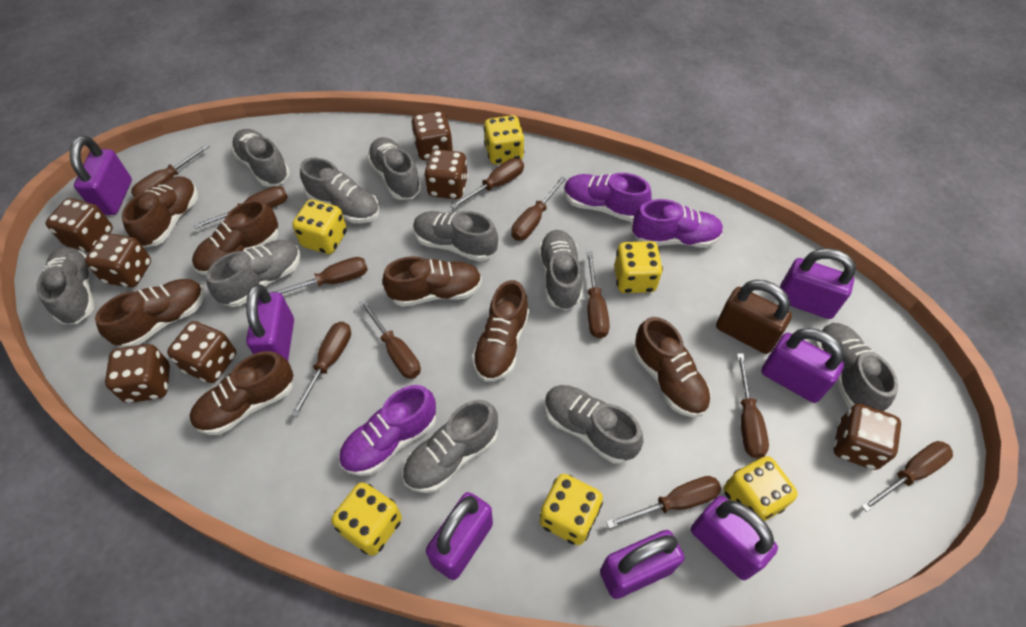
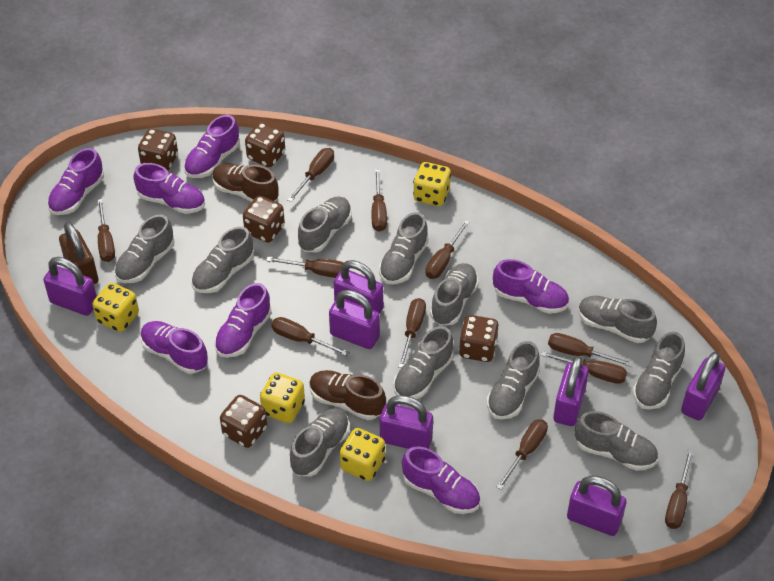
brown dice: [46,198,113,252] [85,233,151,287] [105,344,170,403] [167,321,236,383] [411,111,453,160] [425,149,468,199] [833,404,901,470] = 7 -> [138,128,178,171] [220,395,267,448] [243,196,285,243] [245,122,285,167] [459,315,499,362] = 5
brown shoe: [95,279,205,347] [122,176,198,247] [190,351,293,435] [192,200,279,275] [382,256,482,307] [472,280,529,382] [633,317,711,417] = 7 -> [212,163,279,202] [309,370,386,420] = 2
grey shoe: [36,247,94,324] [206,240,301,307] [231,129,290,187] [300,158,379,223] [367,137,422,200] [402,400,498,493] [413,211,498,261] [538,230,582,310] [545,385,643,464] [815,323,898,411] = 10 -> [114,215,174,283] [191,226,254,293] [290,408,350,476] [298,196,352,252] [379,212,429,284] [393,326,454,399] [430,263,479,326] [487,341,540,420] [575,411,658,471] [578,296,657,343] [633,332,685,410] = 11
purple shoe: [339,385,436,476] [564,173,652,222] [632,199,723,247] = 3 -> [47,148,104,215] [133,163,205,214] [140,321,208,374] [184,115,240,178] [214,283,272,358] [402,447,480,514] [493,259,569,314] = 7
yellow dice: [292,199,347,254] [331,482,402,555] [484,115,524,164] [540,474,603,545] [614,241,663,293] [723,456,798,521] = 6 -> [93,283,139,332] [260,372,305,423] [340,428,385,481] [413,162,451,206] = 4

